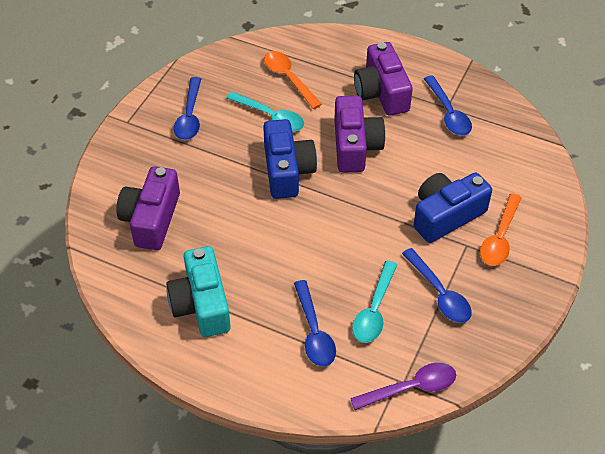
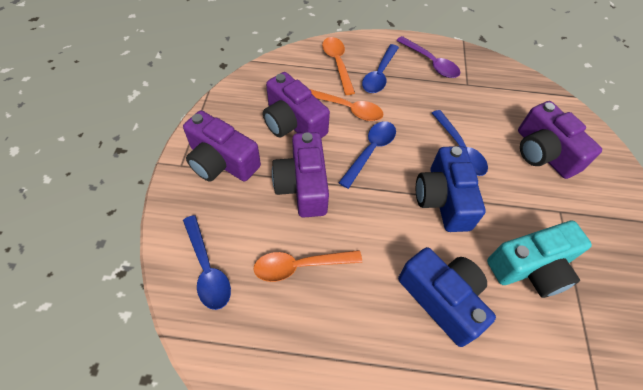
orange spoon: [264,51,322,109] [480,193,522,266] = 2 -> [253,250,362,282] [310,89,383,121] [322,37,355,95] = 3
purple camera: [116,166,180,250] [334,96,386,172] [354,42,413,116] = 3 -> [183,111,261,182] [263,72,330,138] [272,132,329,217] [518,101,602,179] = 4
turquoise spoon: [226,91,304,132] [352,261,397,343] = 2 -> none = 0

